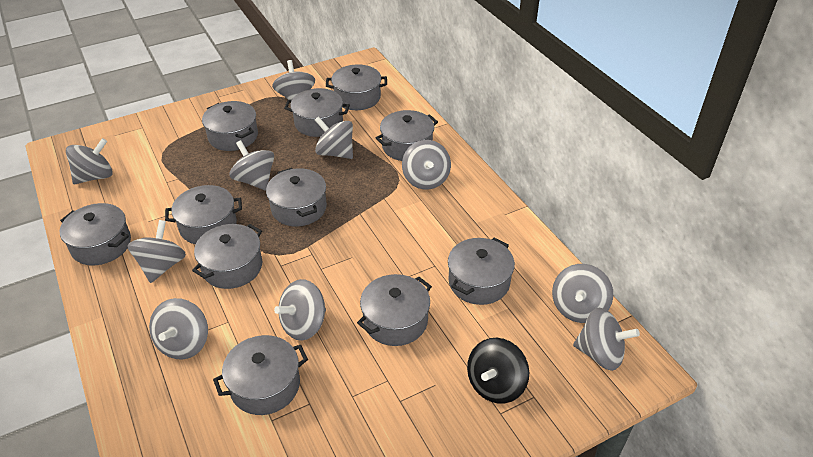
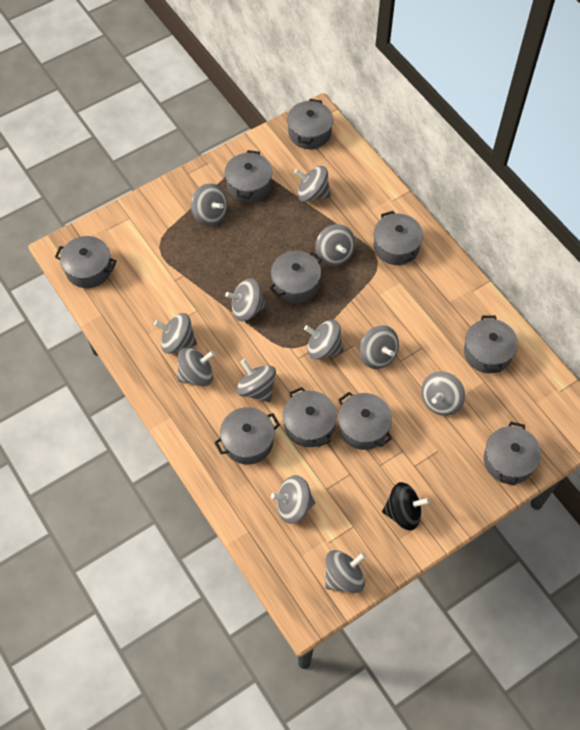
grey pot: [60,203,131,265] [165,185,242,244] [192,224,262,289] [202,101,258,151] [213,335,308,415] [266,168,327,226] [284,88,350,137] [326,64,387,110] [357,274,432,346] [376,110,438,161] [448,238,515,305] = 11 -> [55,236,117,288] [214,407,280,464] [225,150,272,203] [269,251,322,304] [283,387,337,447] [287,99,333,149] [338,392,392,450] [374,211,423,265] [464,315,518,373] [484,422,541,486] = 10
grey spinning top: [66,138,113,184] [127,220,186,283] [149,298,208,360] [229,140,274,190] [272,60,315,100] [274,279,326,341] [315,116,353,159] [402,140,451,190] [552,264,613,323] [573,308,640,371] = 10 -> [154,313,197,354] [177,347,215,386] [191,183,228,226] [225,278,267,321] [236,359,276,402] [271,475,315,524] [294,166,331,202] [304,320,343,360] [315,224,355,266] [325,550,366,593] [359,325,399,369] [421,371,465,416] = 12

